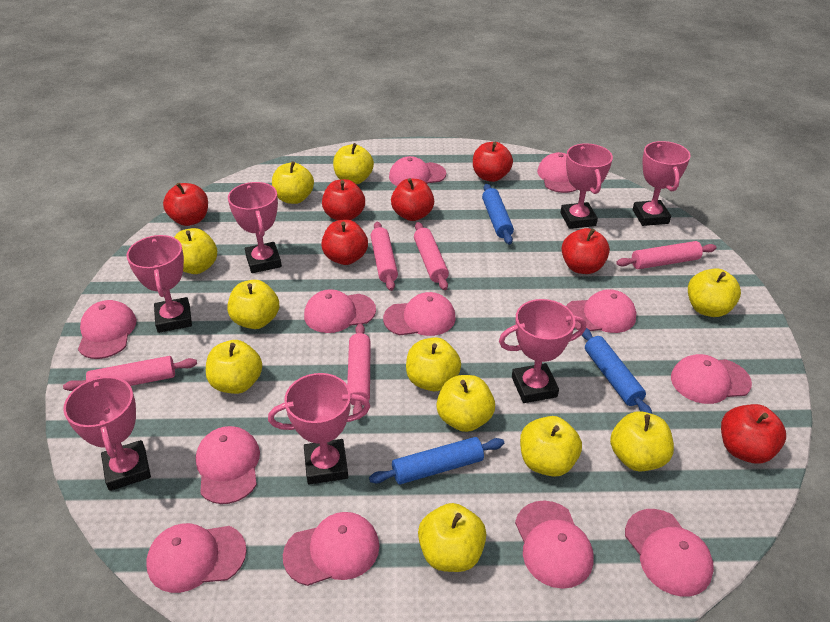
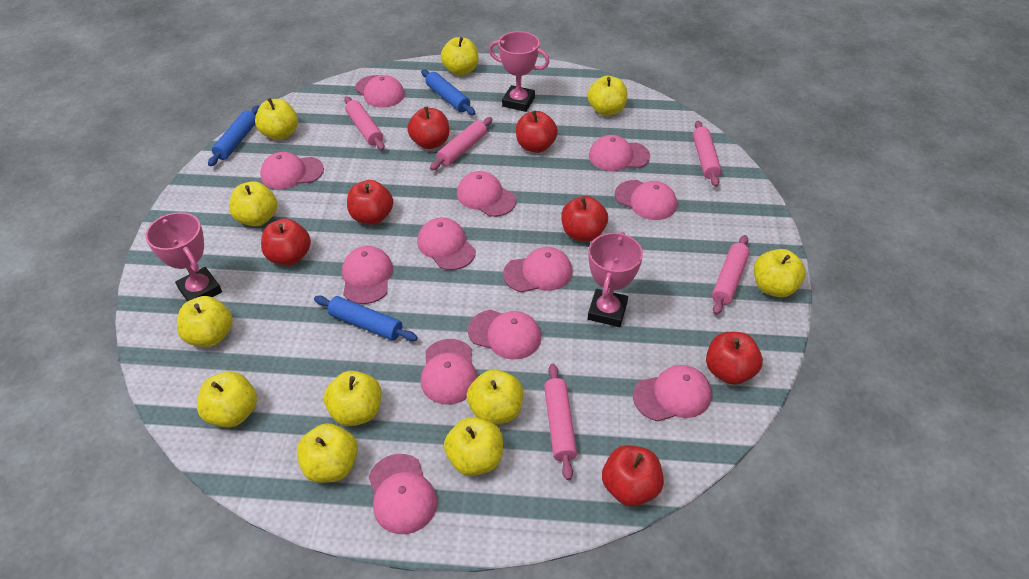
pink trophy: [63,376,151,491] [126,235,192,333] [228,182,282,273] [268,373,370,484] [499,299,586,403] [560,143,613,229] [633,141,691,226] = 7 -> [145,212,222,302] [489,31,550,112] [588,232,643,327] = 3

